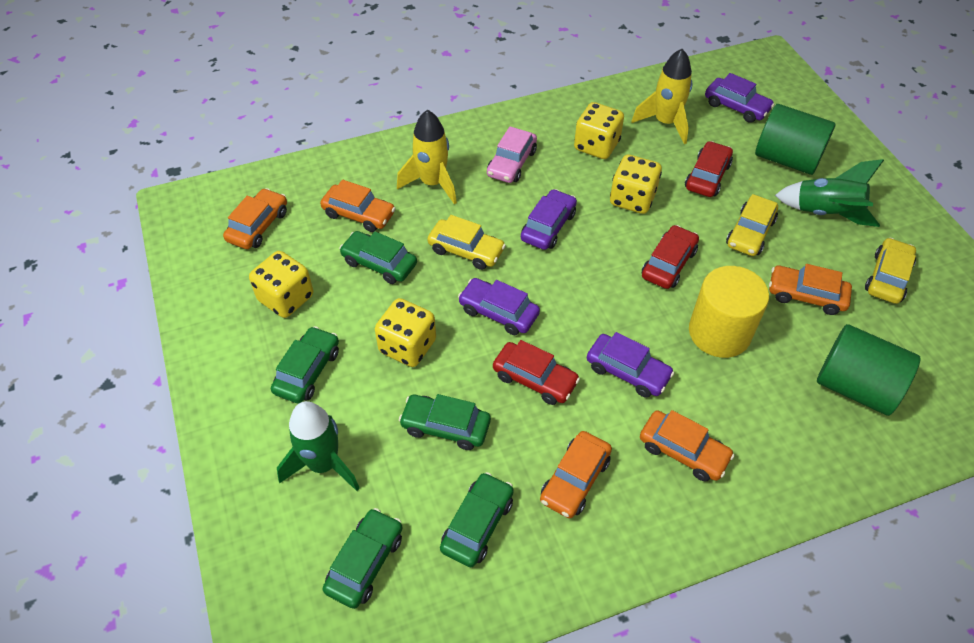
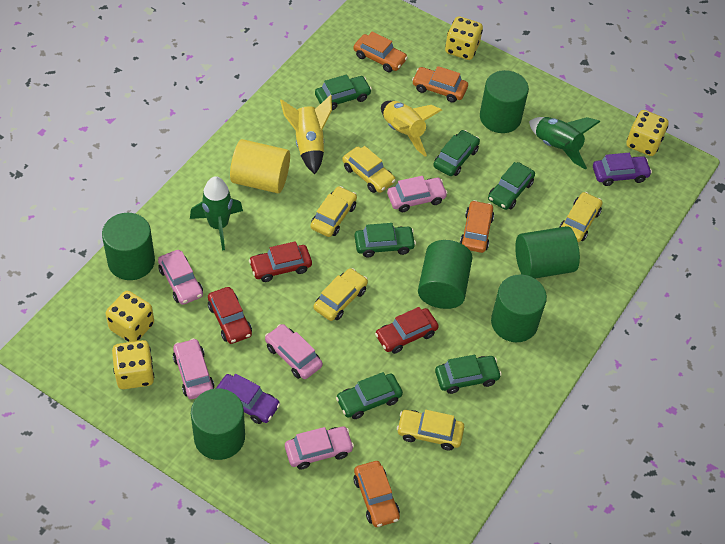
green car: [271,326,339,404] [323,508,402,609] [339,231,417,284] [399,394,491,450] [440,472,514,567] = 5 -> [315,74,372,110] [336,372,403,419] [354,223,416,257] [434,130,480,176] [435,355,502,394] [488,162,535,210] = 6
green cylinder: [755,104,836,175] [817,324,921,416] = 2 -> [102,213,155,280] [191,388,245,460] [418,240,472,309] [480,70,529,133] [491,275,547,342] [515,226,580,279] = 6
orange car: [223,188,287,249] [320,180,396,232] [540,431,612,518] [640,410,735,482] [769,264,852,315] = 5 -> [353,31,408,72] [353,461,400,527] [412,66,468,103] [460,200,494,253] = 4
pink car: [487,126,537,183] = 1 -> [158,250,203,305] [173,338,214,399] [265,324,323,379] [285,426,354,469] [387,176,448,212] = 5
purple car: [458,278,540,335] [521,189,577,250] [587,332,674,398] [705,73,775,123] = 4 -> [216,374,280,424] [593,153,652,186] = 2
yellow car: [428,215,506,270] [726,194,778,256] [865,238,916,304] = 3 -> [310,186,357,237] [314,268,368,321] [342,146,396,193] [397,410,464,451] [559,192,602,242] = 5

